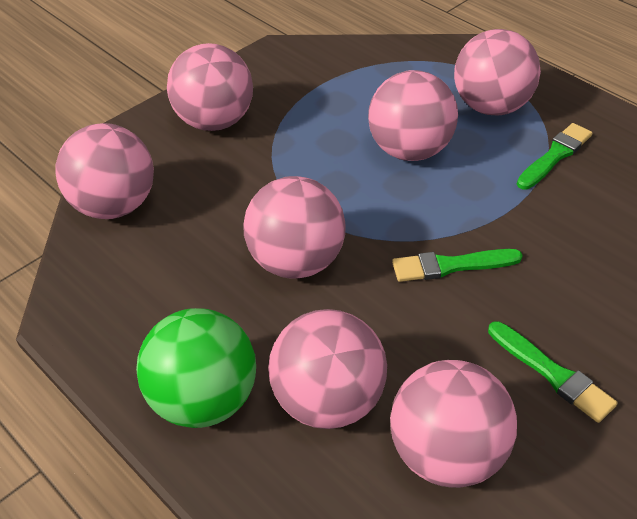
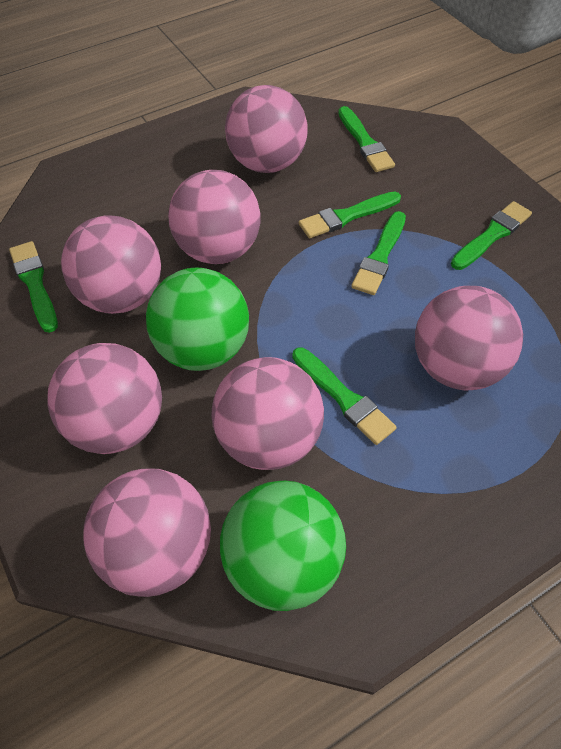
green ball: [136,308,256,428] = 1 -> [146,268,249,371] [220,481,346,611] = 2
green brush: [392,249,523,282] [488,321,618,423] [517,123,593,190] = 3 -> [9,241,58,333] [292,347,397,445] [299,192,401,238] [338,106,395,172] [351,211,406,295] [451,201,532,270] = 6

